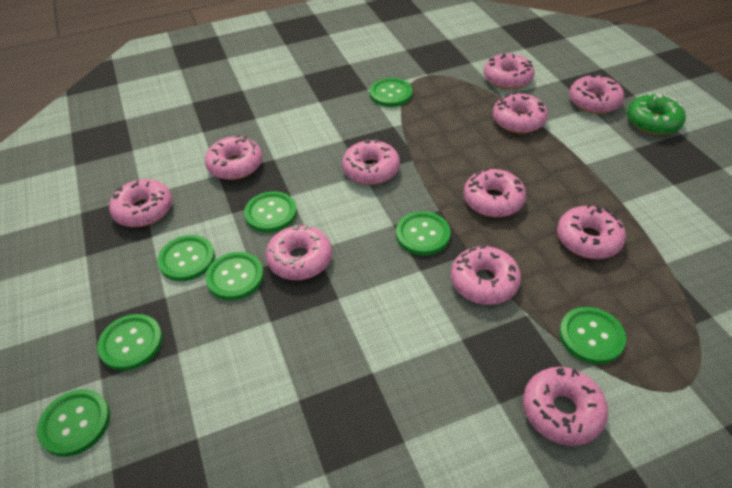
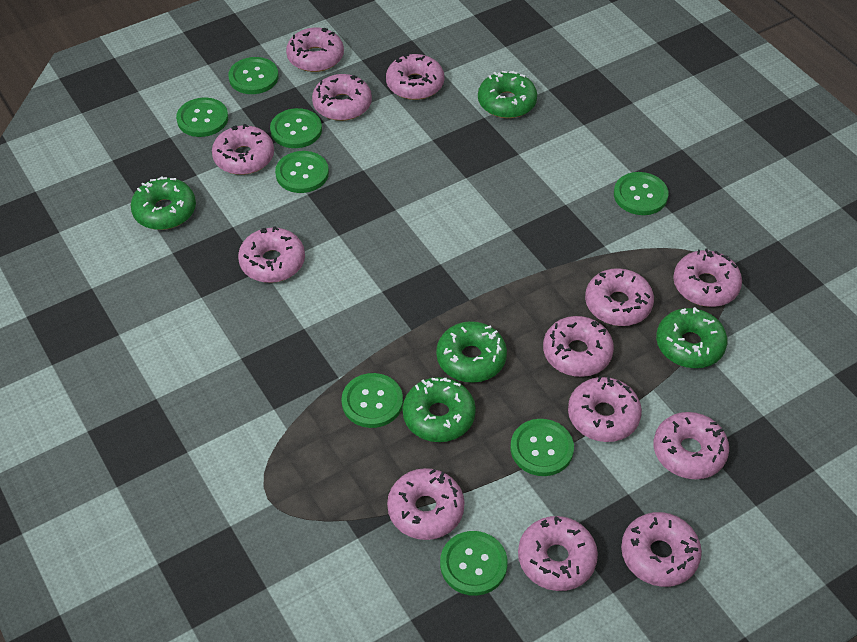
green donut: [627,93,686,135] = 1 -> [131,177,196,230] [402,377,476,442] [436,321,507,383] [478,71,537,118] [656,307,727,368] = 5
pink donut: [109,179,172,227] [205,135,263,180] [266,225,332,280] [342,139,400,185] [451,245,521,305] [463,168,526,217] [484,53,535,89] [493,92,548,134] [523,367,608,446] [557,204,626,259] [569,74,624,114] = 11 -> [212,124,274,175] [238,226,305,283] [286,28,344,72] [312,74,372,121] [386,54,444,100] [387,468,465,540] [518,516,598,591] [543,316,614,377] [568,376,642,442] [585,268,654,326] [621,512,702,587] [654,412,729,479] [673,248,742,307] = 13

